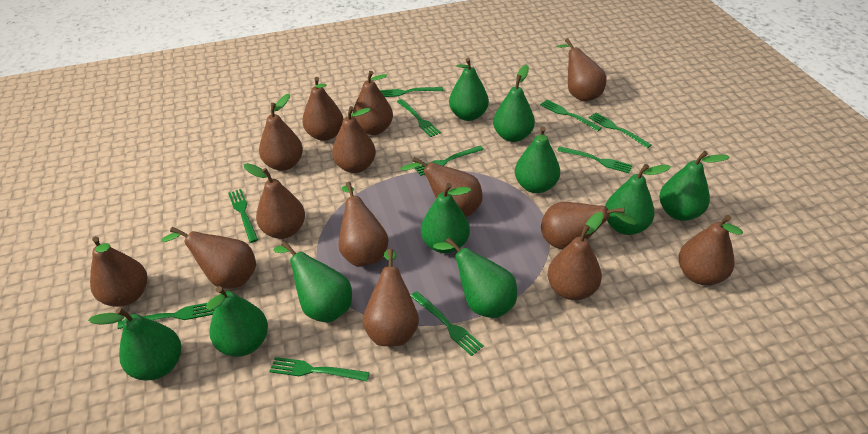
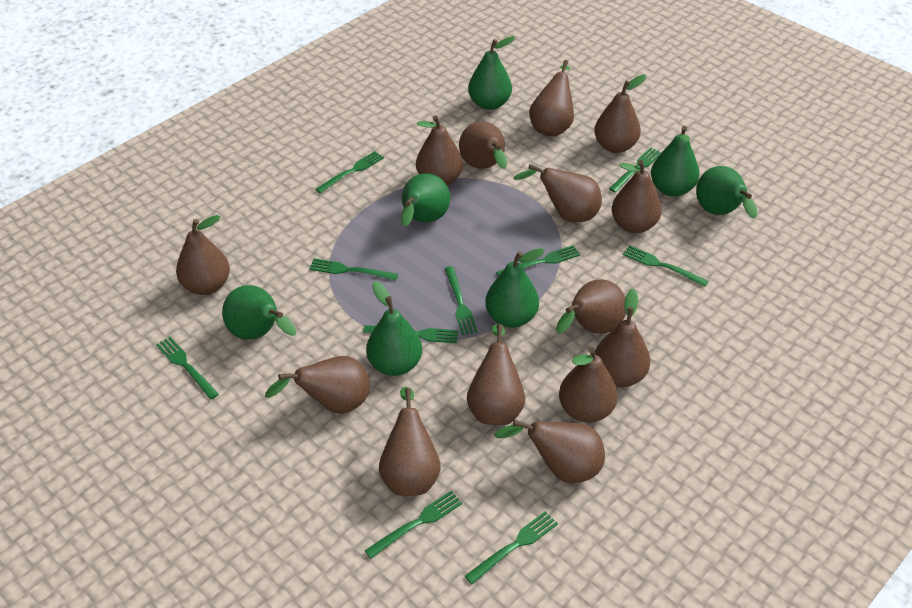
green pear: [88,308,181,380] [206,286,268,357] [273,241,352,323] [421,183,471,253] [433,237,517,318] [449,58,489,121] [493,65,535,142] [515,127,560,193] [605,164,671,235] [659,151,730,221] = 10 -> [222,285,297,340] [366,281,422,376] [401,173,450,227] [468,36,515,110] [485,248,545,328] [651,126,699,197] [696,166,757,219] = 7

